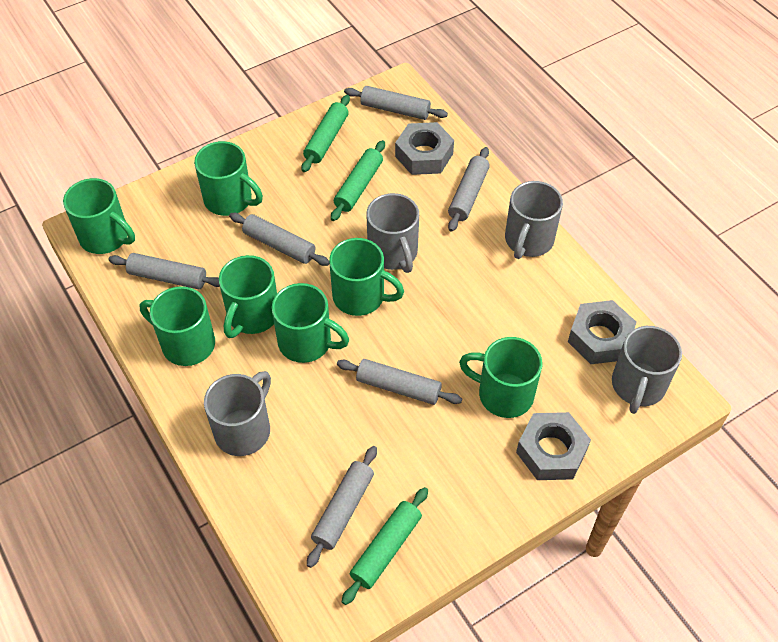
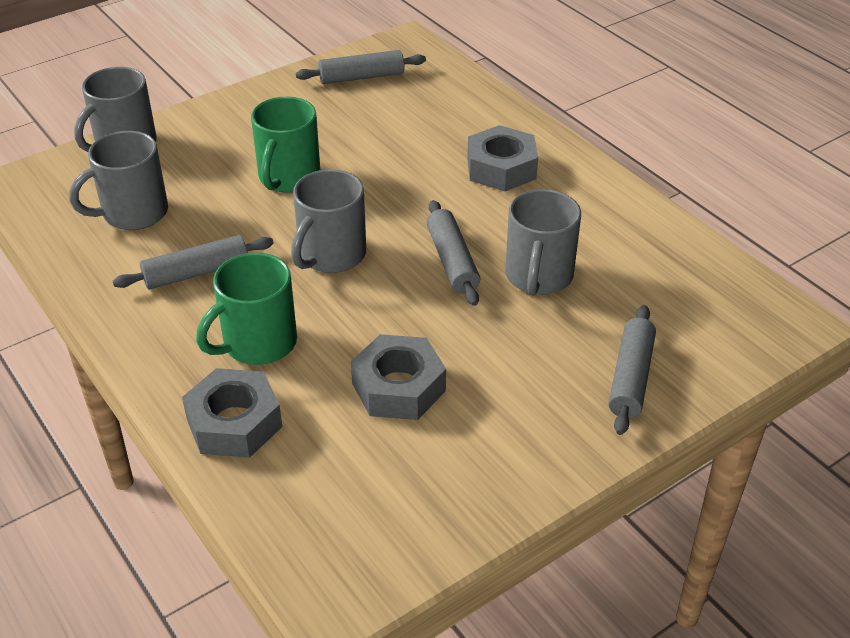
green mug: [63,178,135,254] [139,286,215,366] [194,141,263,216] [219,255,277,338] [272,283,349,363] [329,238,404,316] [459,337,543,418] = 7 -> [196,253,297,365] [251,97,320,193] = 2
green rolling pin: [301,95,350,172] [331,140,385,221] [342,487,428,605] = 3 -> none = 0
grey rolling pin: [108,253,220,289] [229,213,329,266] [307,446,377,568] [337,359,462,405] [344,86,448,120] [448,147,490,232] = 6 -> [113,235,273,289] [296,50,426,84] [427,200,480,306] [608,305,656,435] = 4

